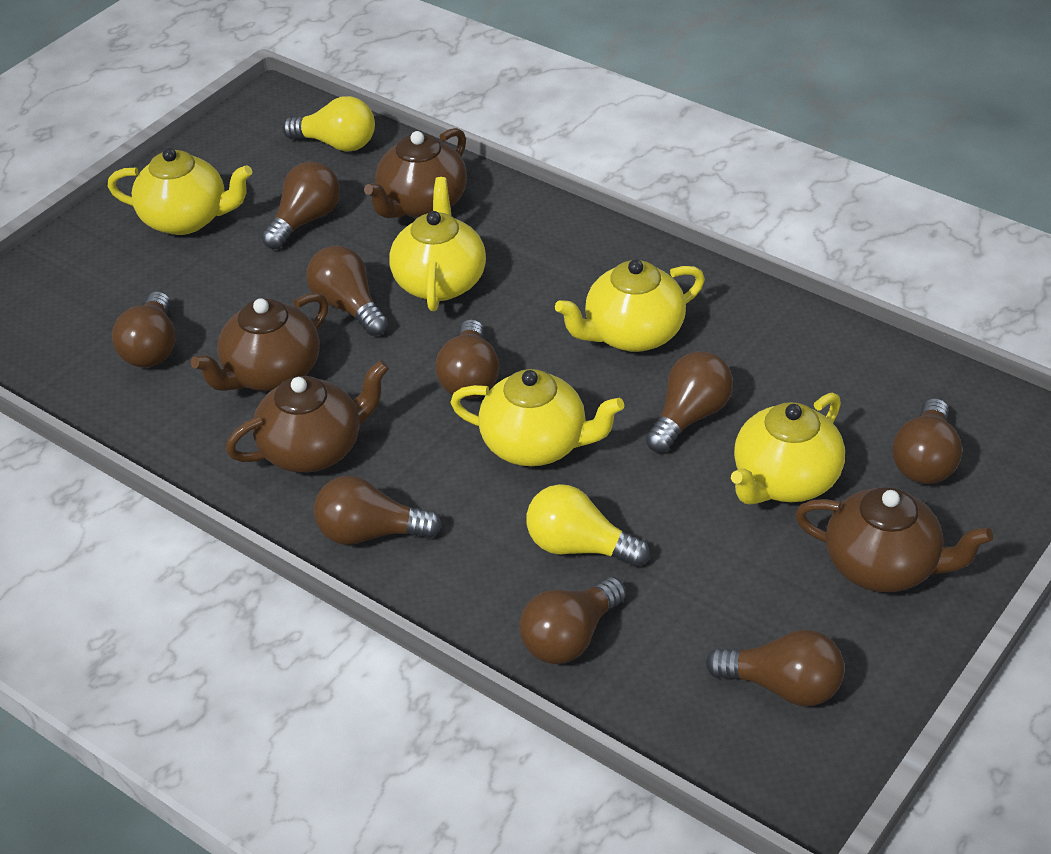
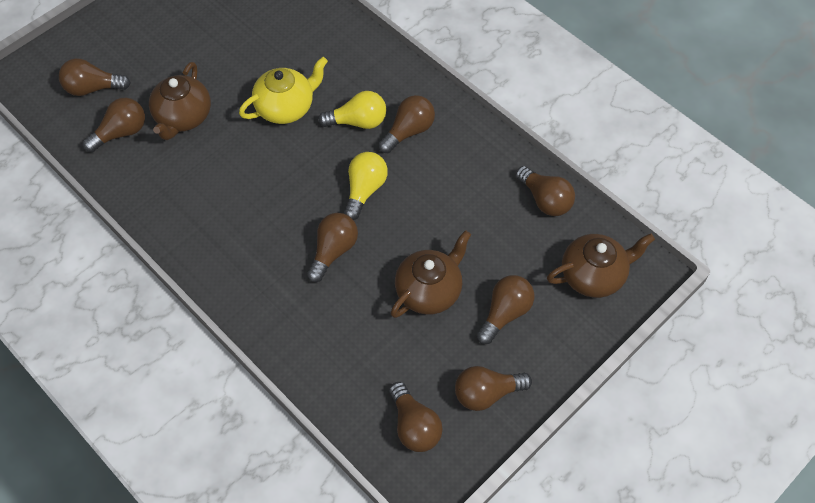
brown light bulb: [112,291,175,368] [261,161,340,249] [306,246,388,336] [314,476,442,545] [436,319,500,399] [519,577,626,664] [646,351,733,453] [706,629,845,706] [892,398,962,484] = 9 -> [59,58,131,96] [83,98,145,152] [307,213,358,282] [379,95,435,153] [389,382,443,452] [455,366,532,411] [477,275,534,344] [516,166,575,216] = 8
brown teapot: [191,293,329,391] [226,360,389,473] [364,128,467,218] [795,487,993,592] = 4 -> [149,62,211,140] [391,230,471,318] [547,234,655,298] = 3
yellow teapot: [107,148,253,235] [389,177,486,311] [450,369,624,466] [555,259,705,352] [731,393,845,505] = 5 -> [239,57,328,124] = 1

